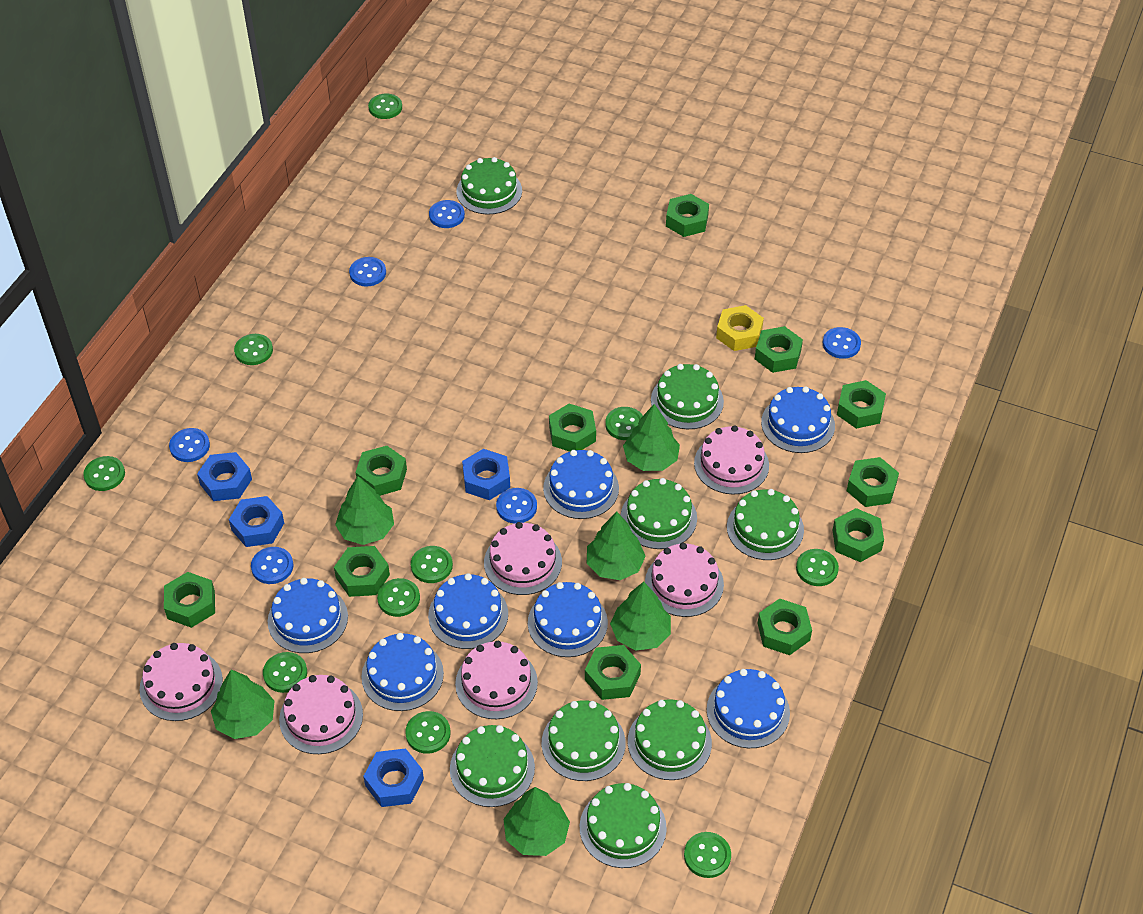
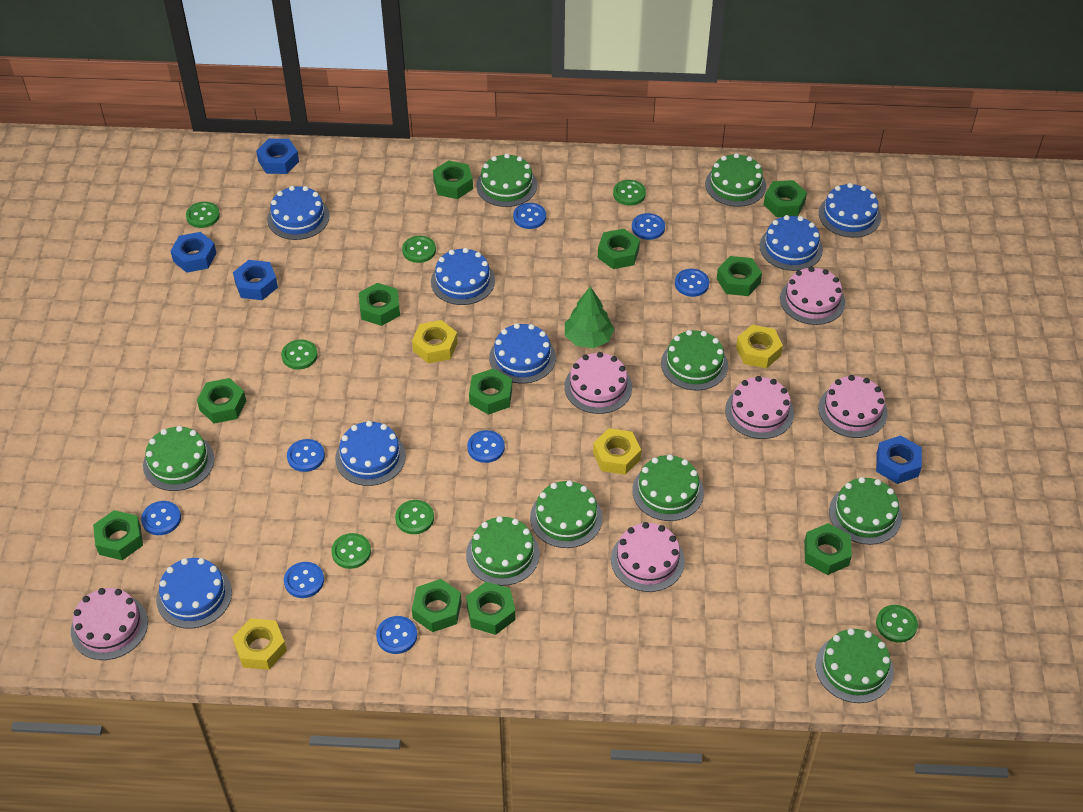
blue button: [169,428,210,462] [251,547,294,584] [349,257,386,287] [429,200,465,228] [496,488,537,524] [823,327,861,359] = 6 -> [141,501,181,535] [284,562,324,598] [287,439,325,472] [376,616,417,654] [467,430,505,463] [513,203,546,229] [632,213,665,240] [675,269,709,297] = 8
green button: [83,456,125,491] [234,334,273,365] [263,652,307,693] [368,93,402,119] [377,578,420,617] [405,711,451,754] [411,546,453,583] [605,407,643,440] [684,832,731,878] [796,549,839,586] = 10 -> [186,202,220,228] [281,340,318,370] [331,533,371,569] [395,500,434,534] [402,236,436,263] [613,180,646,206] [876,605,918,643] = 7
green cake: [450,725,535,807] [456,157,522,215] [542,700,626,781] [580,783,667,868] [621,478,697,549] [628,699,712,780] [651,364,724,429] [727,489,804,560] = 8 -> [143,426,214,491] [466,516,540,586] [476,153,537,207] [530,480,602,548] [632,454,704,521] [661,330,728,390] [705,153,766,207] [816,628,894,703] [829,477,902,545] = 9
green tree: [211,669,275,739] [335,476,394,545] [504,787,570,856] [587,512,646,580] [610,582,671,650] [623,404,680,471] = 6 -> [565,286,614,348] = 1
yellow nut: [716,305,764,351] = 1 -> [232,618,287,670] [412,320,458,363] [593,428,641,475] [736,325,783,368] = 4

